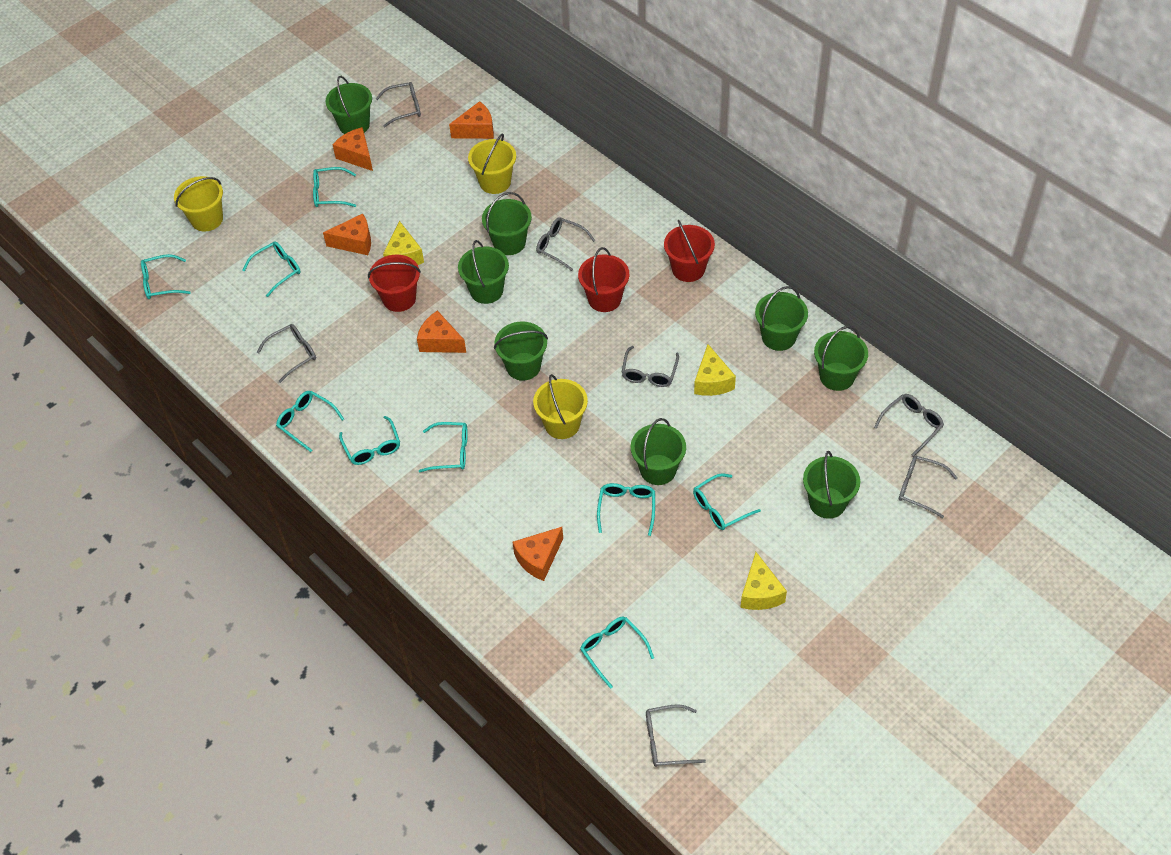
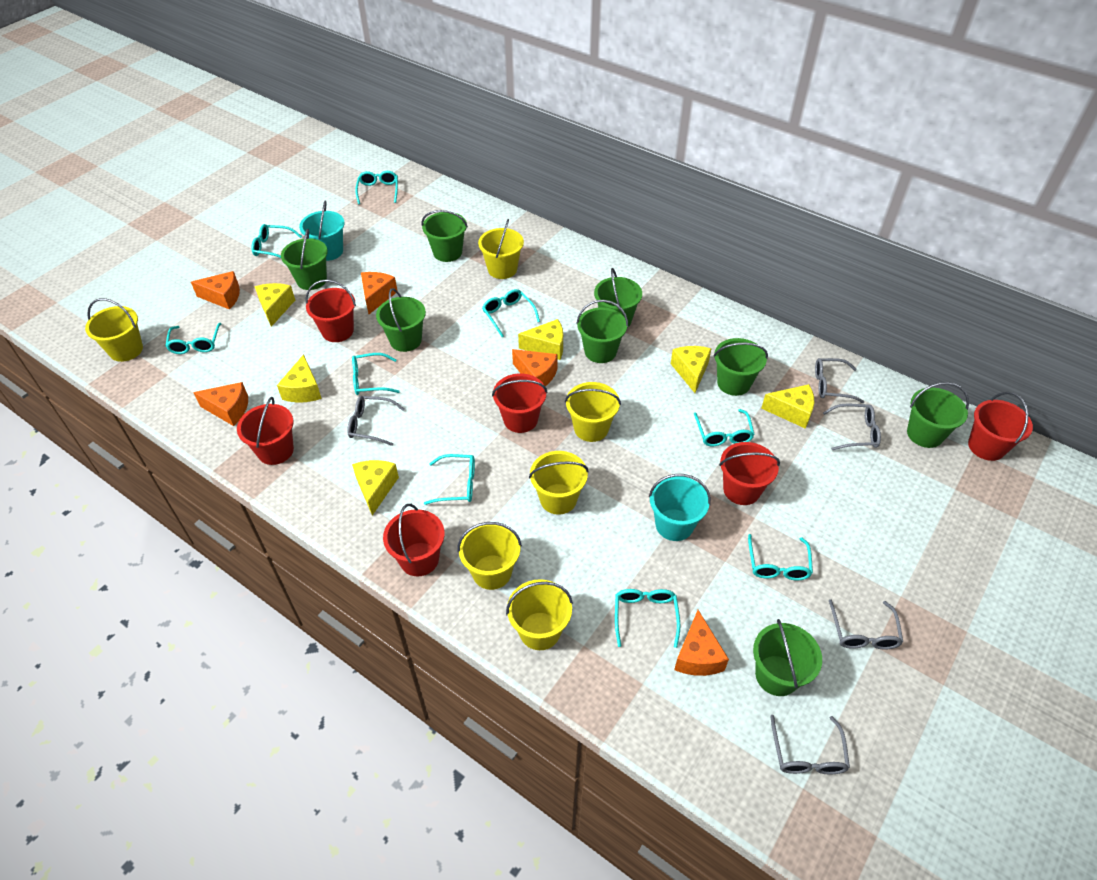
grey glasses: [257,324,316,383] [375,82,421,127] [536,217,595,271] [621,346,679,387] [646,704,706,767] [874,394,944,457] [899,456,958,518] = 7 -> [347,396,405,446] [770,715,850,774] [815,358,864,403] [823,404,881,450] [829,599,903,650] = 5
red bucket: [368,255,421,312] [578,247,629,312] [664,220,715,282] = 3 -> [237,397,294,465] [306,279,356,342] [383,504,445,576] [492,373,547,433] [719,442,780,505] [968,392,1033,461] = 6
turquoise bucket: none = 0 -> [299,201,345,261] [649,474,711,541] = 2
yellow bucket: [174,176,223,232] [468,133,516,194] [533,374,588,439] = 3 -> [85,298,143,362] [457,522,522,590] [478,219,524,279] [506,579,573,650] [529,451,589,515] [565,382,621,442] = 6
yellow cheese: [383,221,424,265] [694,344,736,396] [740,552,787,610] = 3 -> [255,283,295,327] [277,354,322,403] [352,460,399,515] [518,319,563,360] [671,346,712,393] [761,384,814,429] = 6

